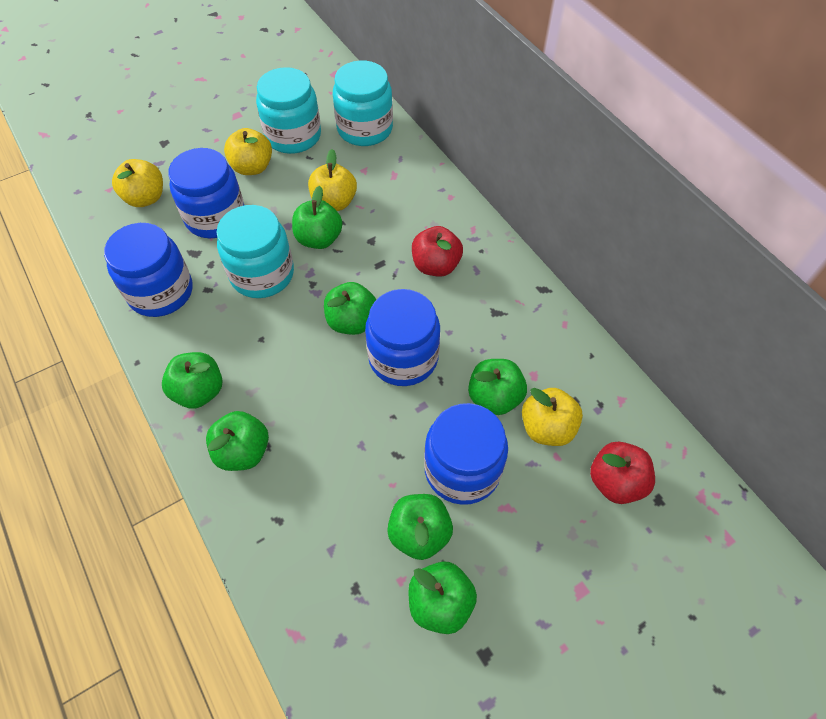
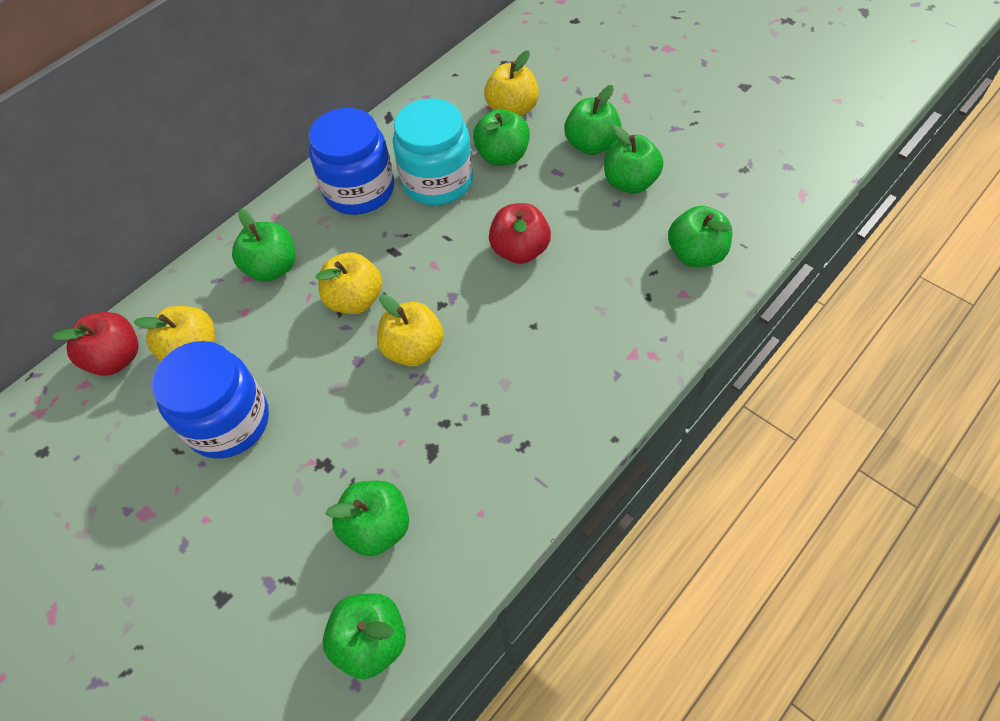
blue jar: [104,223,193,317] [168,148,244,238] [365,289,440,386] [424,403,508,505] = 4 -> [152,341,269,458] [309,108,394,215] = 2
turquoise jar: [216,205,294,298] [256,67,321,154] [333,60,393,146] = 3 -> [393,98,473,205] = 1

